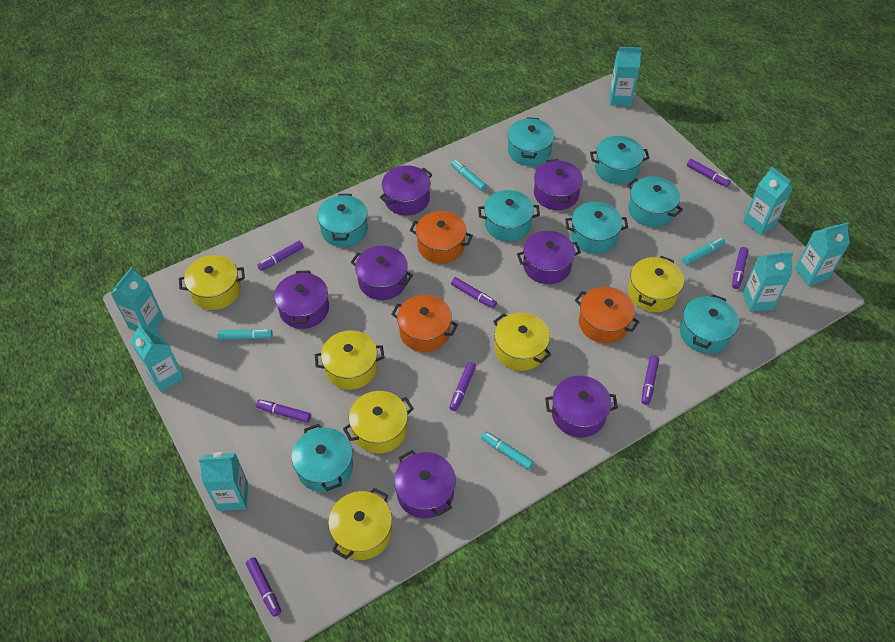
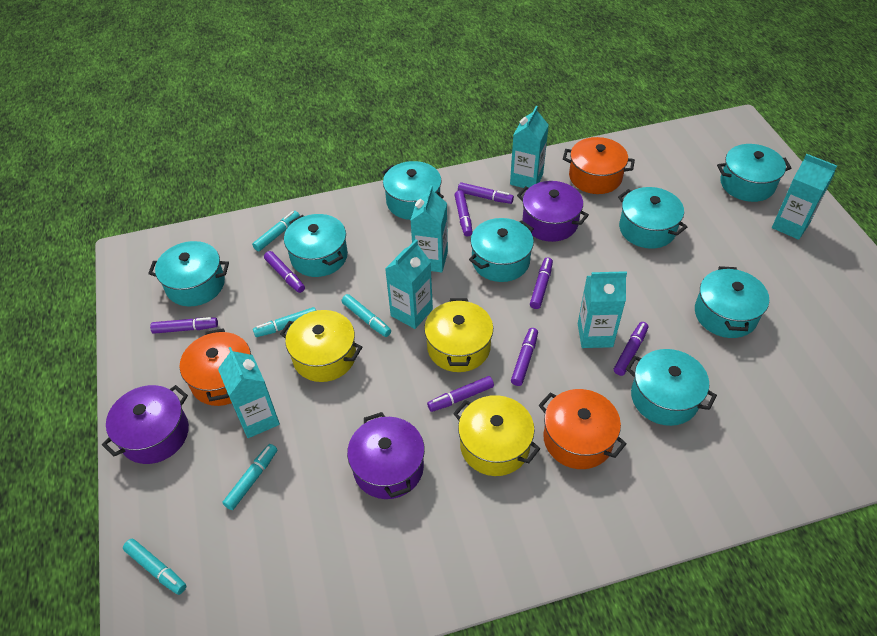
purple pot: [274,270,329,329] [351,246,413,300] [380,165,433,216] [394,450,456,519] [517,231,581,284] [534,159,583,210] [545,376,618,438] = 7 -> [102,385,189,464] [347,412,425,499] [517,181,589,242] = 3
turquoise carton: [111,267,164,331] [130,323,184,392] [199,452,248,511] [609,47,642,106] [742,252,794,312] [743,167,793,235] [795,222,850,286] = 7 -> [218,347,280,438] [385,240,433,329] [410,185,448,273] [510,106,549,188] [578,271,627,348] [772,154,837,240] = 6
turquoise marker: [217,329,273,340] [451,160,487,191] [481,431,534,470] [682,238,725,265] = 4 -> [123,539,186,595] [222,444,277,510] [252,211,300,251] [253,307,316,337] [342,294,391,337] = 5
yellow pot: [179,255,245,310] [315,330,384,390] [328,488,392,560] [343,391,414,454] [493,313,551,371] [628,256,684,312] = 6 -> [280,310,362,382] [424,298,493,372] [453,395,540,476] = 3

